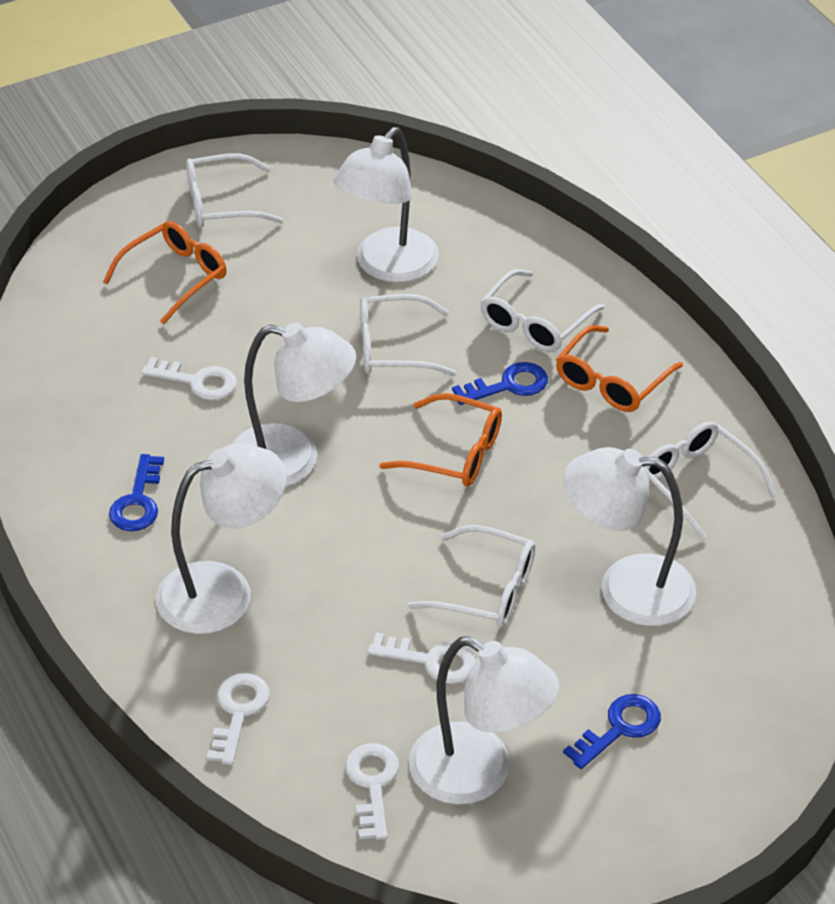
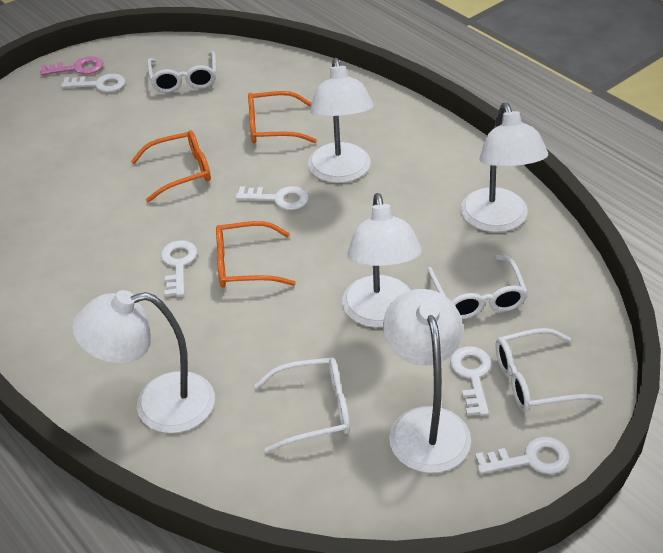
blue key: [109,454,164,531] [452,362,548,405] [563,694,661,769] = 3 -> none = 0
pink key: none = 0 -> [40,56,103,75] = 1
white glasses: [186,153,284,228] [360,294,457,376] [407,525,535,627] [480,269,605,352] [643,421,777,540] = 5 -> [147,51,216,93] [255,357,350,453] [427,255,528,319] [496,328,603,412] = 4
white key: [141,357,237,400] [207,673,270,765] [345,743,399,840] [368,633,476,684] = 4 -> [61,74,125,92] [161,240,197,296] [236,186,309,210] [450,346,491,416] [475,437,570,474] = 5

